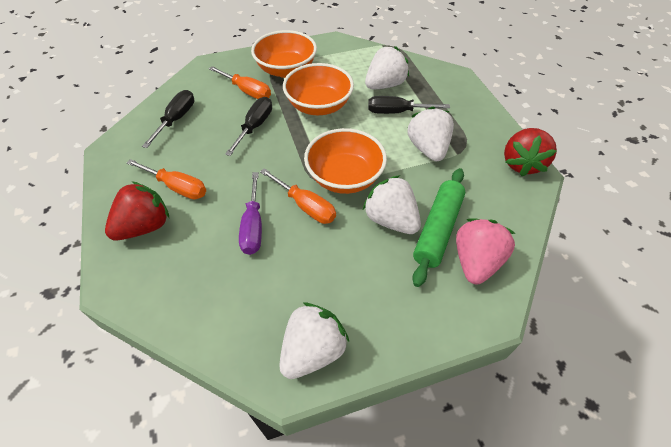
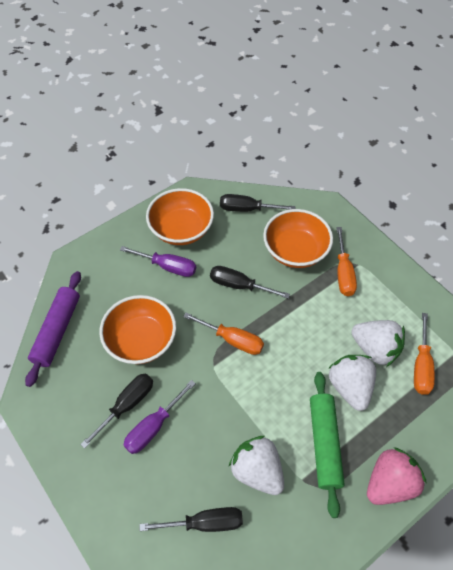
black screwdriver: [142,90,194,148] [225,97,272,156] [368,96,450,114] = 3 -> [80,374,153,449] [139,507,243,532] [210,266,290,299] [220,194,296,212] = 4
purple rolling pin: none = 0 -> [25,271,81,387] = 1
purple screwdriver: [239,172,262,255] = 1 -> [120,246,196,277] [124,380,196,454] = 2
red strawberry: [105,181,169,240] [504,128,557,176] = 2 -> none = 0
white strawberry: [279,302,349,379] [363,175,421,234] [365,46,409,89] [407,106,454,161] = 4 -> [229,436,284,495] [328,355,376,411] [351,320,405,367] = 3

